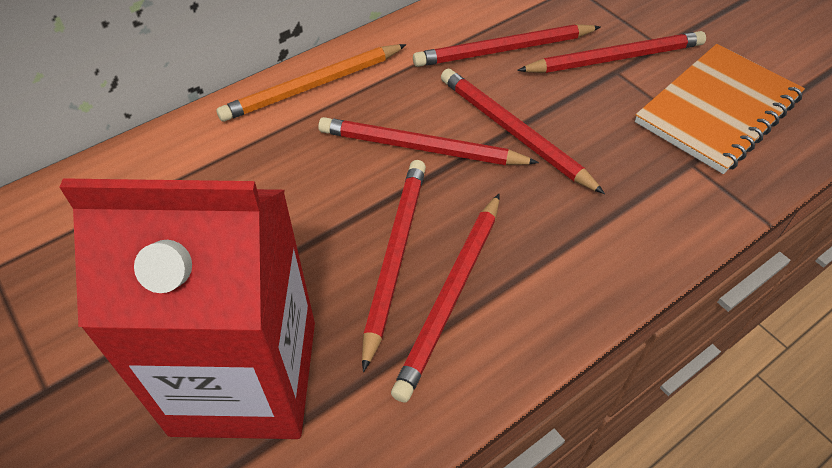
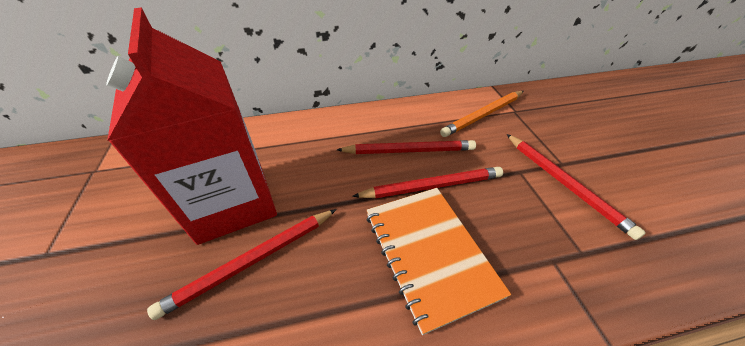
red pencil: [318,117,539,165] [362,160,426,372] [391,193,500,402] [413,24,601,67] [441,69,605,194] [517,31,706,73] = 6 -> [147,209,337,320] [337,140,476,154] [352,167,503,199] [506,134,646,240] = 4

